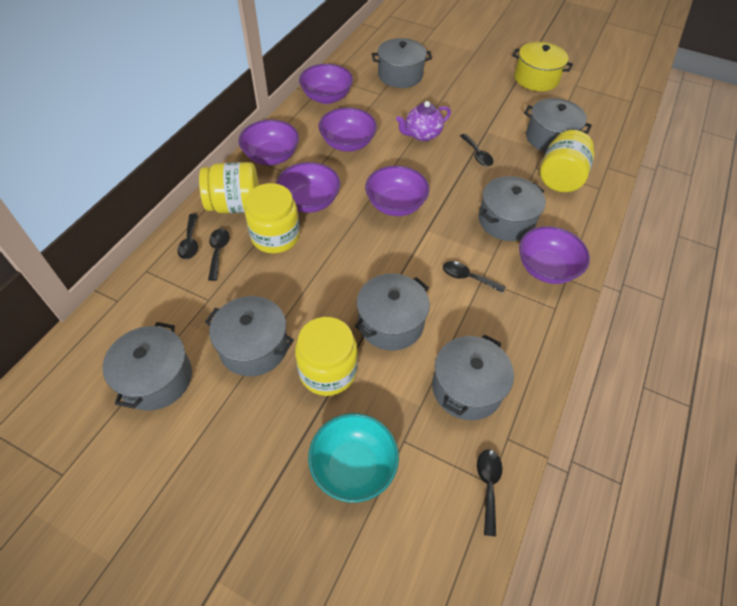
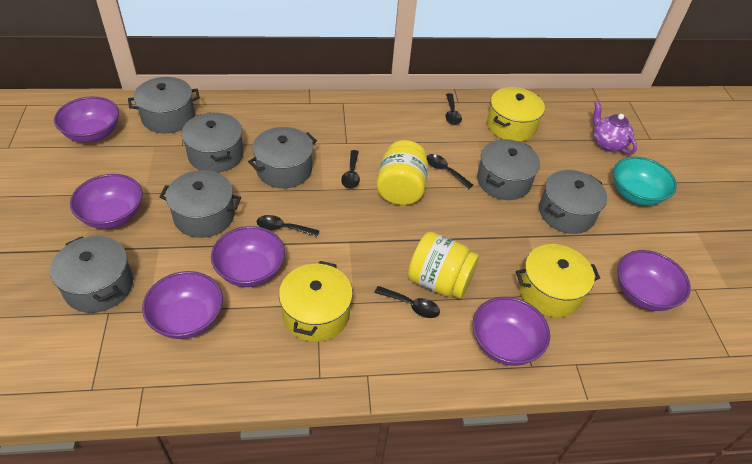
yellow jar: [199,162,259,213] [245,183,300,253] [295,317,358,396] [540,130,594,192] = 4 -> [376,140,428,205] [408,232,479,299] = 2
yellow pot: [512,42,573,91] = 1 -> [279,261,353,342] [487,87,545,142] [516,244,600,317] = 3

